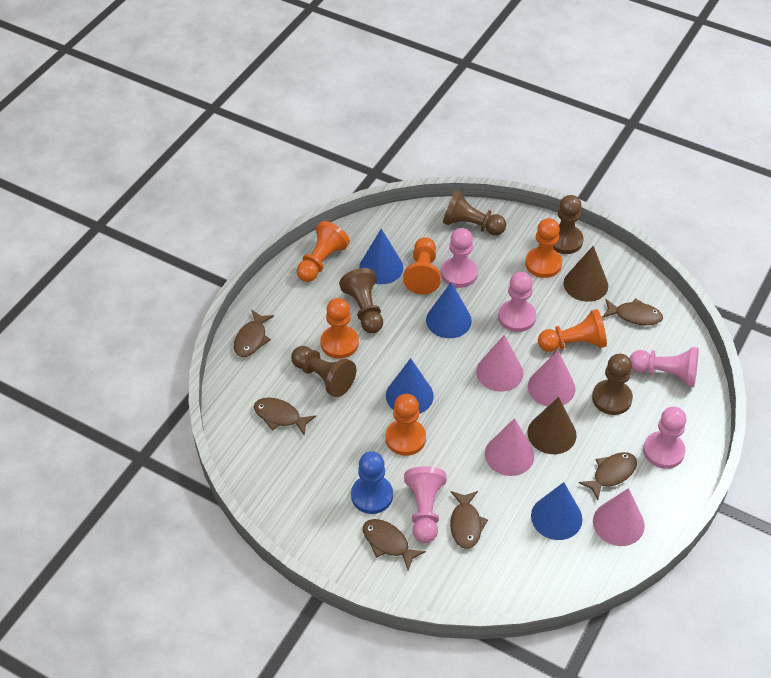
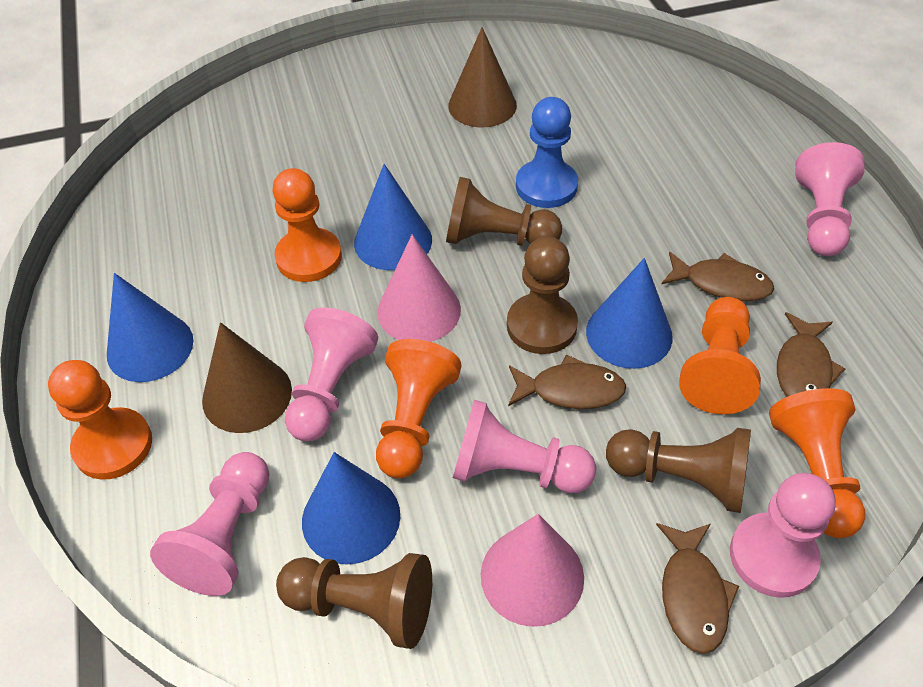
brown fish: [234,310,274,357] [254,398,316,435] [363,519,426,570] [450,491,488,549] [579,452,637,500] [602,298,663,325] = 6 -> [508,355,626,409] [656,523,739,654] [661,252,774,301] [777,312,846,397] = 4
brown pawn: [291,346,356,397] [339,268,383,333] [443,190,506,235] [553,195,583,254] [592,354,633,415] = 5 -> [276,553,432,649] [446,177,562,246] [507,236,578,354] [606,428,751,513] = 4
orange pawn: [297,221,350,282] [320,298,359,359] [385,394,426,456] [403,237,441,295] [525,218,562,278] [538,309,607,352] = 6 -> [48,360,152,480] [272,168,342,282] [376,339,461,479] [679,297,761,414] [769,388,865,538] = 5
pink cone: [476,335,523,392] [485,418,534,476] [528,350,575,406] [593,488,645,546] = 4 -> [377,234,461,342] [481,514,584,627] = 2

